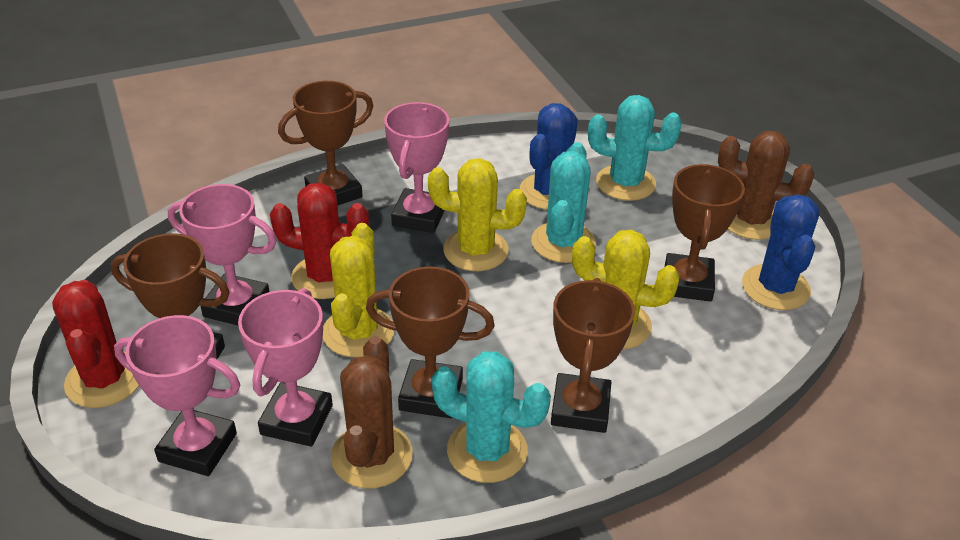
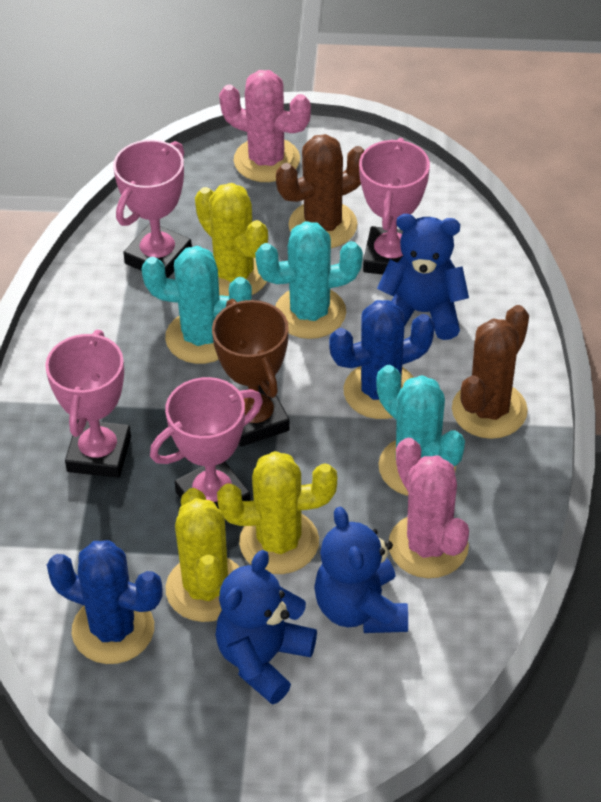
blue teddy bear: none = 0 -> [215,550,317,705] [314,507,408,633] [377,214,469,340] = 3
brown trophy: [111,233,230,359] [278,81,373,205] [366,266,495,418] [551,278,635,433] [665,164,745,302] = 5 -> [212,299,290,447] = 1
pink cactus: none = 0 -> [219,70,311,182] [389,438,469,578] = 2
red cactus: [52,280,139,408] [270,183,369,299] = 2 -> none = 0

